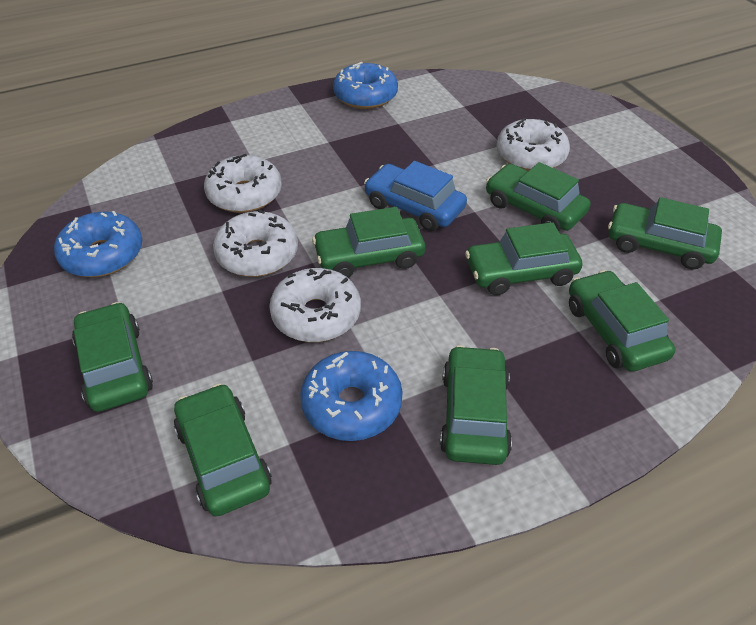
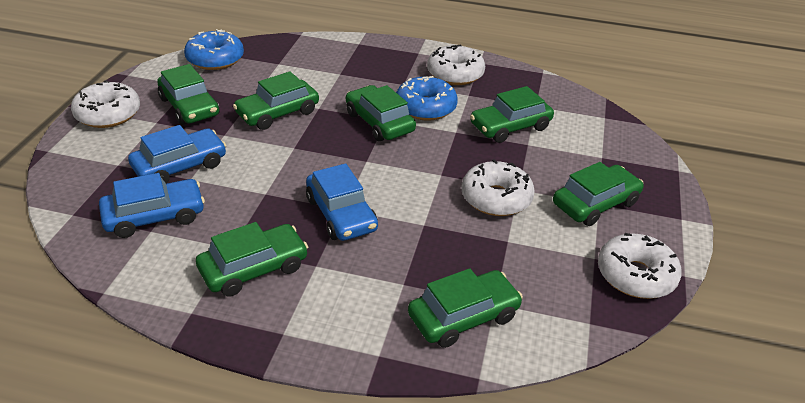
blue car: [364,161,467,231] = 1 -> [99,173,205,238] [128,125,226,184] [306,163,378,241] = 3
blue donut: [54,211,142,277] [300,351,403,441] [333,62,398,109] = 3 -> [184,29,244,70] [396,76,458,121] = 2
green car: [72,302,153,412] [174,383,272,516] [312,207,425,278] [440,345,512,465] [465,222,582,295] [486,162,591,231] [569,270,675,372] [608,197,722,270] = 8 -> [157,64,220,125] [196,222,308,297] [233,71,319,130] [346,85,416,141] [408,268,523,348] [470,86,554,143] [553,162,644,226] = 7

